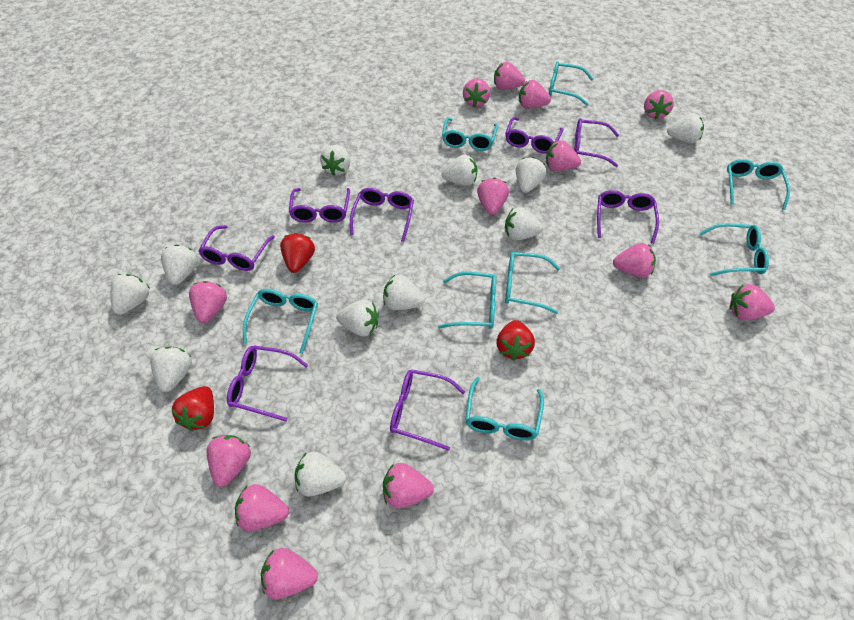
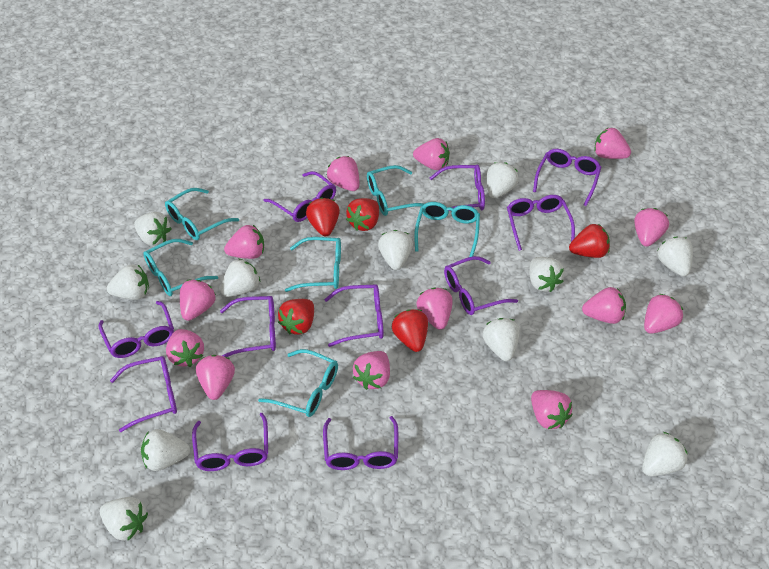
purple glasses: [198,225,275,271] [227,345,308,422] [289,188,350,223] [350,188,414,242] [390,369,465,451] [505,117,564,154] [574,118,619,167] [597,190,659,244] = 8 -> [98,301,174,358] [110,356,177,432] [192,413,268,471] [220,296,276,357] [263,171,336,222] [323,416,398,470] [324,284,384,347] [430,165,485,211] [444,256,518,315] [507,195,575,251] [533,149,601,206] = 11
red strawberry: [171,386,214,431] [280,233,315,273] [496,320,535,361] = 3 -> [278,299,314,335] [306,197,340,236] [346,198,379,231] [392,309,428,352] [569,224,610,258] = 5
turquoise glasses: [243,289,318,354] [438,272,496,329] [442,118,498,151] [465,377,544,441] [505,252,560,314] [549,61,593,106] [699,223,769,276] [727,159,790,210] = 8 -> [143,239,218,296] [165,188,239,240] [258,349,338,417] [285,237,341,292] [367,165,424,216] [414,202,480,257] = 6

